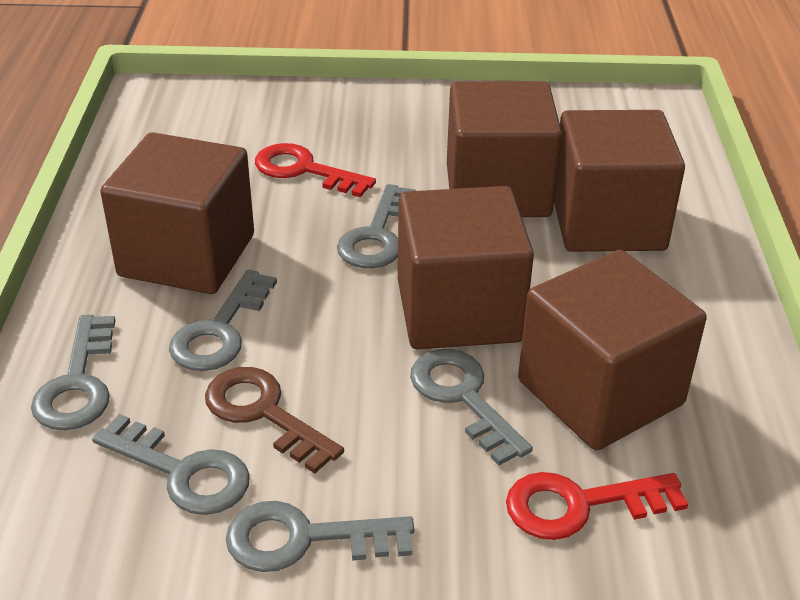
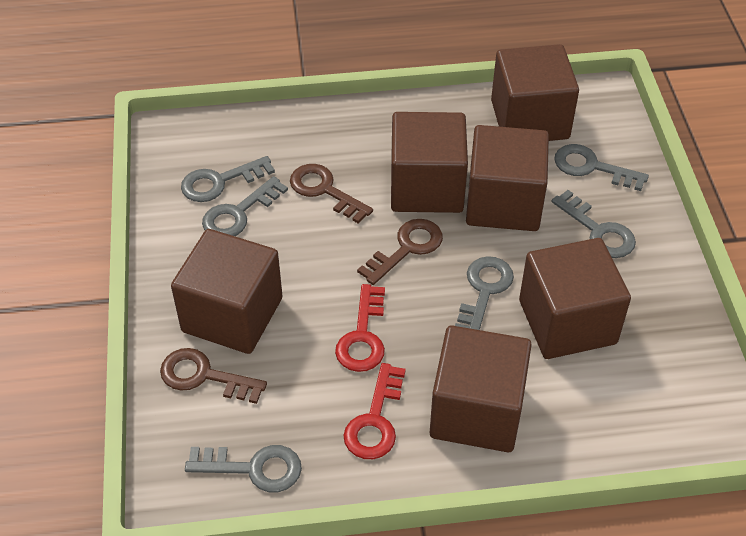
brown cube: [100,132,254,294] [398,186,534,349] [447,81,562,217] [518,250,707,451] [554,110,685,252] = 5 -> [171,229,283,354] [391,112,468,213] [430,326,532,452] [466,125,549,231] [491,44,579,141] [519,238,631,359] = 6
brown key: [205,367,344,474] = 1 -> [160,348,267,404] [290,164,373,223] [357,219,443,285] = 3

